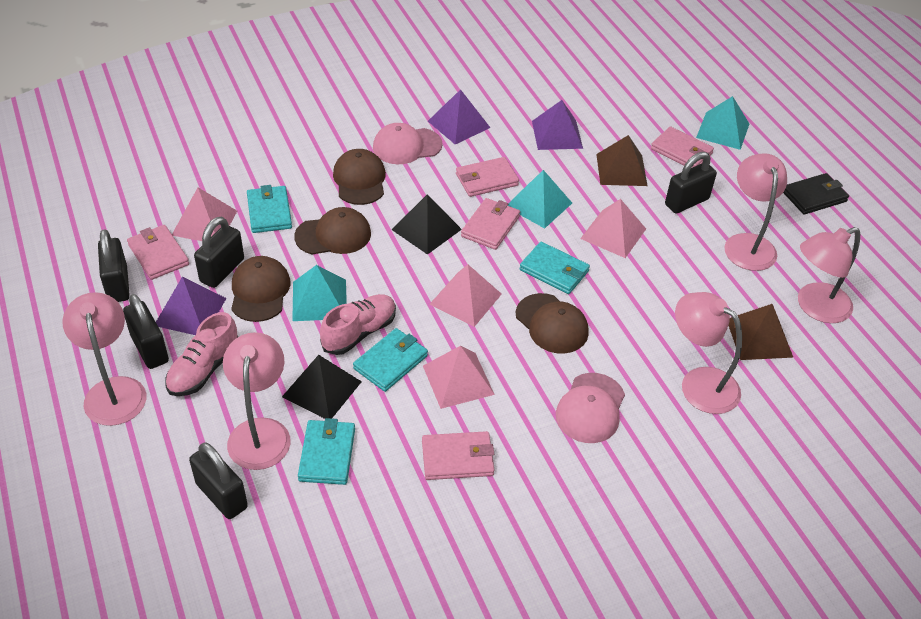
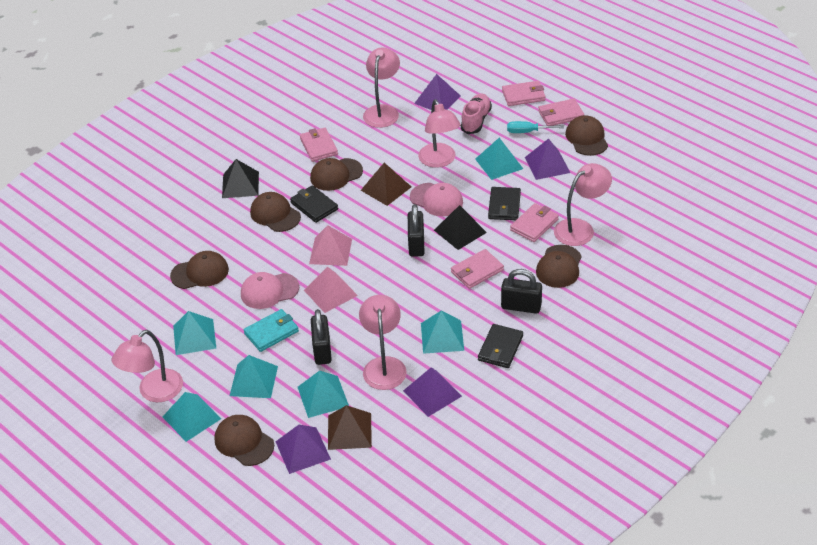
black padlock: [98,229,130,302] [123,294,169,369] [189,442,248,519] [194,217,244,288] [665,152,717,213] = 5 -> [311,309,332,365] [408,204,424,257] [501,269,542,314] = 3
black wallet: [783,173,849,215] = 1 -> [290,185,338,223] [478,324,523,368] [488,187,521,220] = 3
brown cap: [231,256,291,322] [294,207,371,255] [333,149,386,205] [516,293,589,354] = 4 -> [170,251,229,289] [215,415,274,466] [250,192,301,232] [310,158,363,191] [536,245,582,288] [565,115,608,156] = 6
pink pyramid: [172,188,237,241] [423,346,495,409] [429,264,502,327] [580,199,646,258] = 4 -> [304,267,358,313] [309,225,352,266] = 2
pink shoe: [165,312,238,396] [320,294,396,355] = 2 -> [461,94,492,134] = 1
purple pyramid: [156,276,226,335] [428,89,490,145] [532,100,583,150] = 3 -> [275,425,331,474] [403,367,462,417] [414,74,460,110] [525,139,570,180] = 4
turquoise pyramid: [292,265,347,321] [508,170,572,229] [696,96,749,150] = 3 -> [163,392,221,442] [173,311,216,355] [230,355,278,398] [298,371,349,418] [421,310,464,354] [475,138,523,180] = 6
turquoise screwdriver: none = 0 -> [507,121,564,133] = 1
turquoise wallet: [247,185,292,233] [298,418,355,485] [353,328,428,392] [519,242,590,294] = 4 -> [244,309,299,352] = 1

